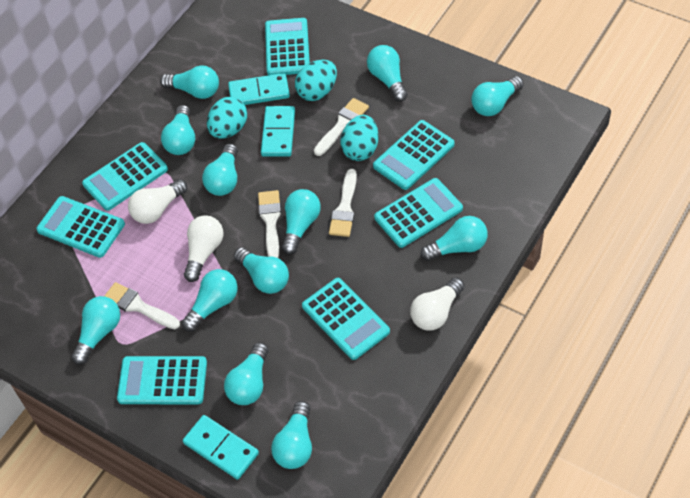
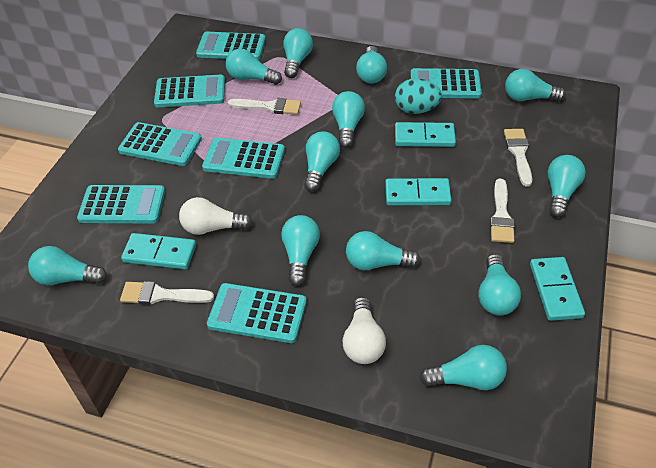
turquoise domino: [183,415,259,480] [228,73,290,105] [261,106,295,157] = 3 -> [121,233,196,269] [385,178,452,206] [395,122,456,147] [530,257,585,321] = 4
turquoise egg: [207,97,247,139] [295,60,337,101] [341,115,379,161] = 3 -> [395,79,442,114] = 1
white light bulb: [128,179,187,224] [184,215,223,282] [410,277,464,331] = 3 -> [179,197,252,235] [342,297,386,364] = 2

